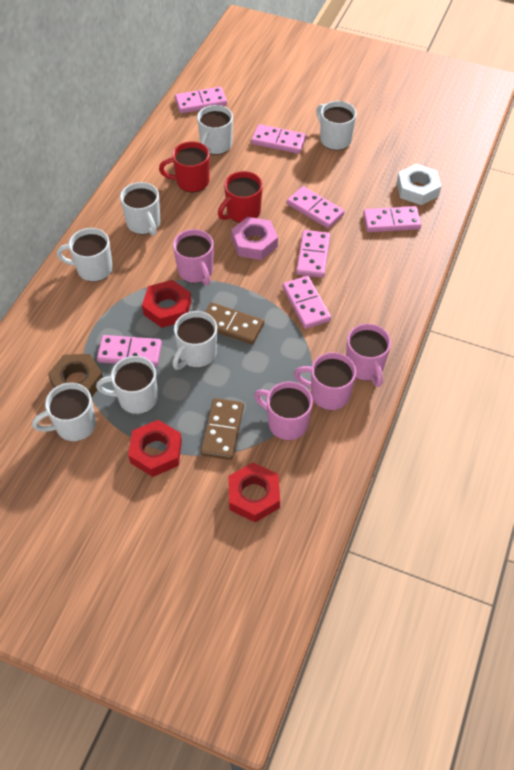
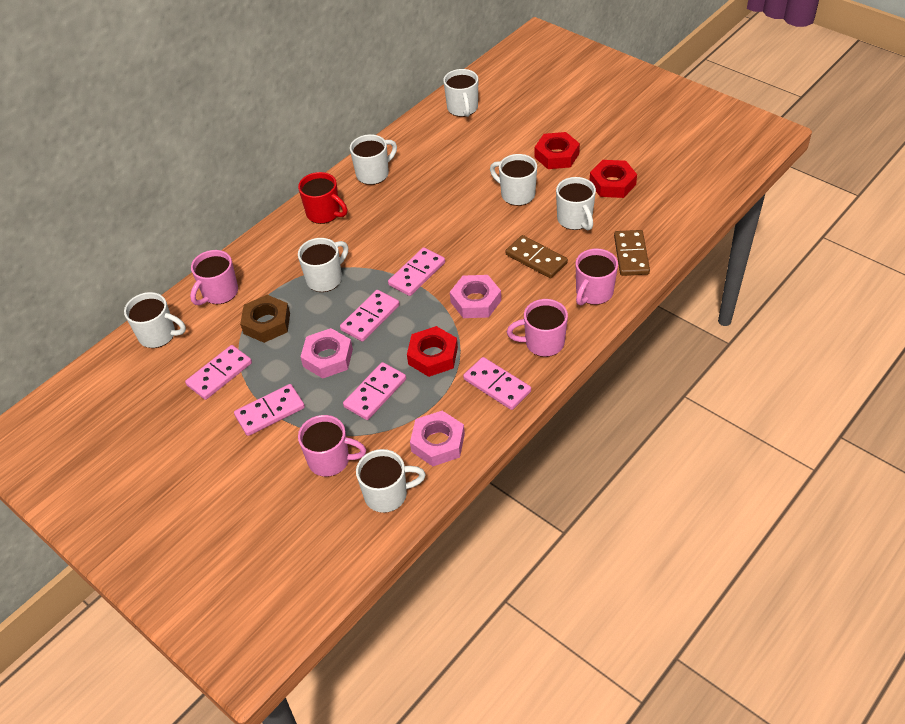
pink domino: [97,335,162,367] [175,87,227,113] [251,124,306,154] [282,276,331,329] [287,186,345,228] [296,230,330,278] [363,206,421,232] = 7 -> [185,345,252,400] [234,384,305,436] [340,290,400,342] [343,362,406,420] [388,247,445,296] [463,357,531,410] = 6
pink nut: [231,217,278,260] = 1 -> [300,328,353,379] [410,411,465,466] [450,275,501,318] = 3
red mug: [159,141,210,193] [218,171,263,223] = 2 -> [298,172,347,224] = 1
white nut: [397,164,441,205] = 1 -> none = 0

